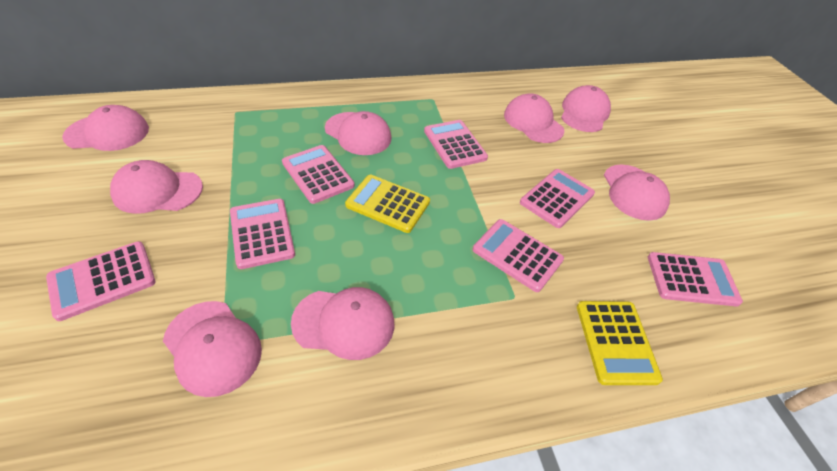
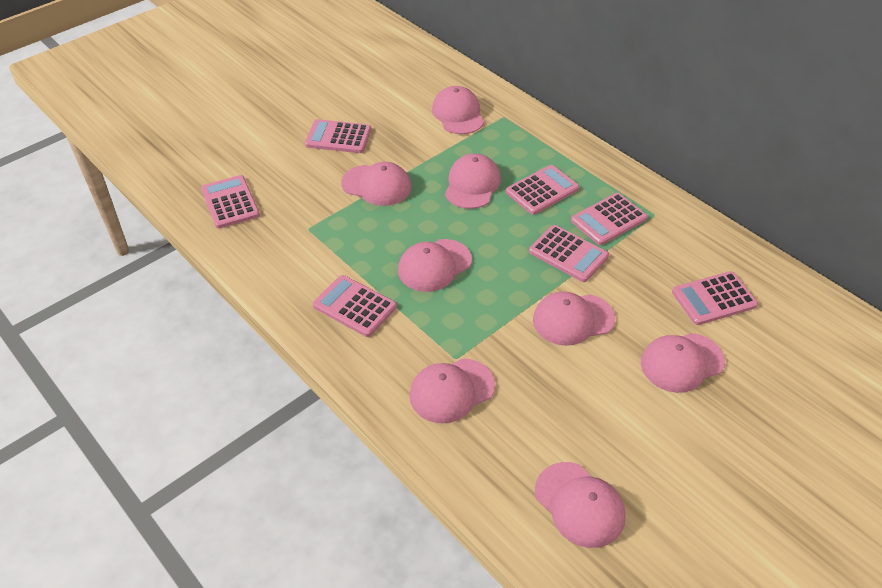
yellow calculator: [345,175,430,233] [577,301,663,385] = 2 -> none = 0

